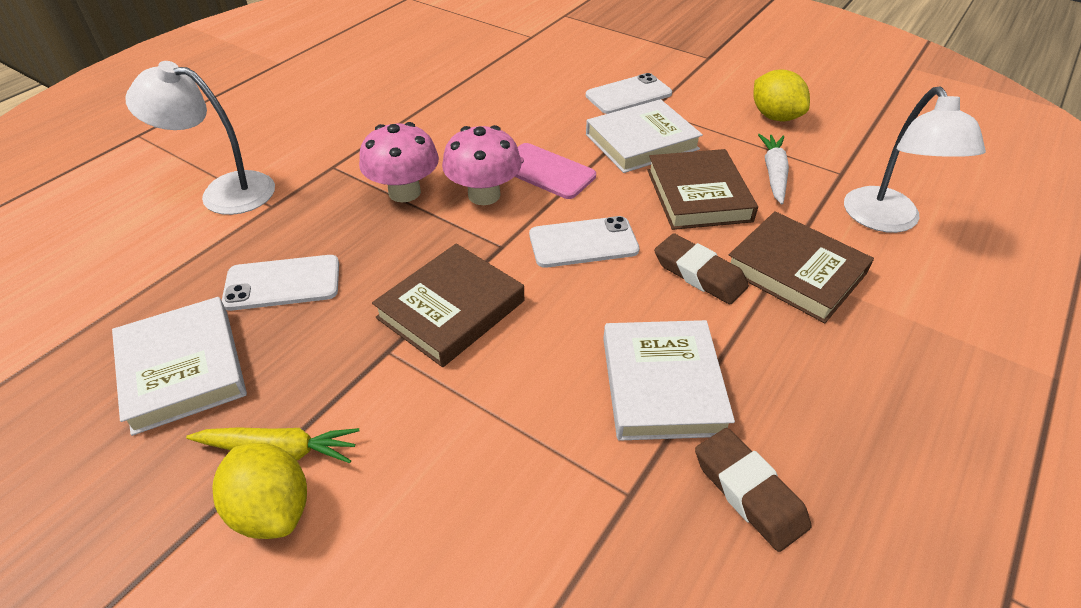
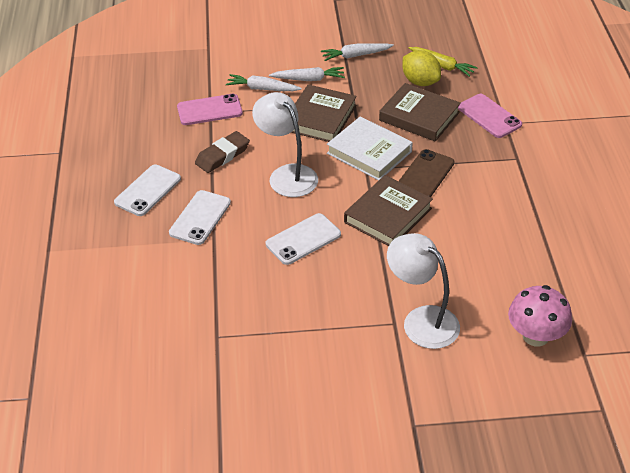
brown eraser: [654,233,749,304] [695,428,811,552] = 2 -> [195,131,250,173] = 1
brown phone: none = 0 -> [398,149,455,197] = 1
pink mushroom: [359,122,439,203] [442,125,522,205] = 2 -> [508,285,572,347] = 1
pink phone: [515,143,596,199] = 1 -> [177,94,243,125] [458,94,522,138] = 2
white book: [112,297,247,436] [586,99,703,173] [603,320,735,441] = 3 -> [327,116,413,180] = 1
white carrot: [758,134,789,204] = 1 -> [226,74,302,91] [269,67,345,81] [321,43,394,61] = 3
yellow lemon: [212,443,307,539] [754,69,810,122] = 2 -> [402,50,441,86] = 1

